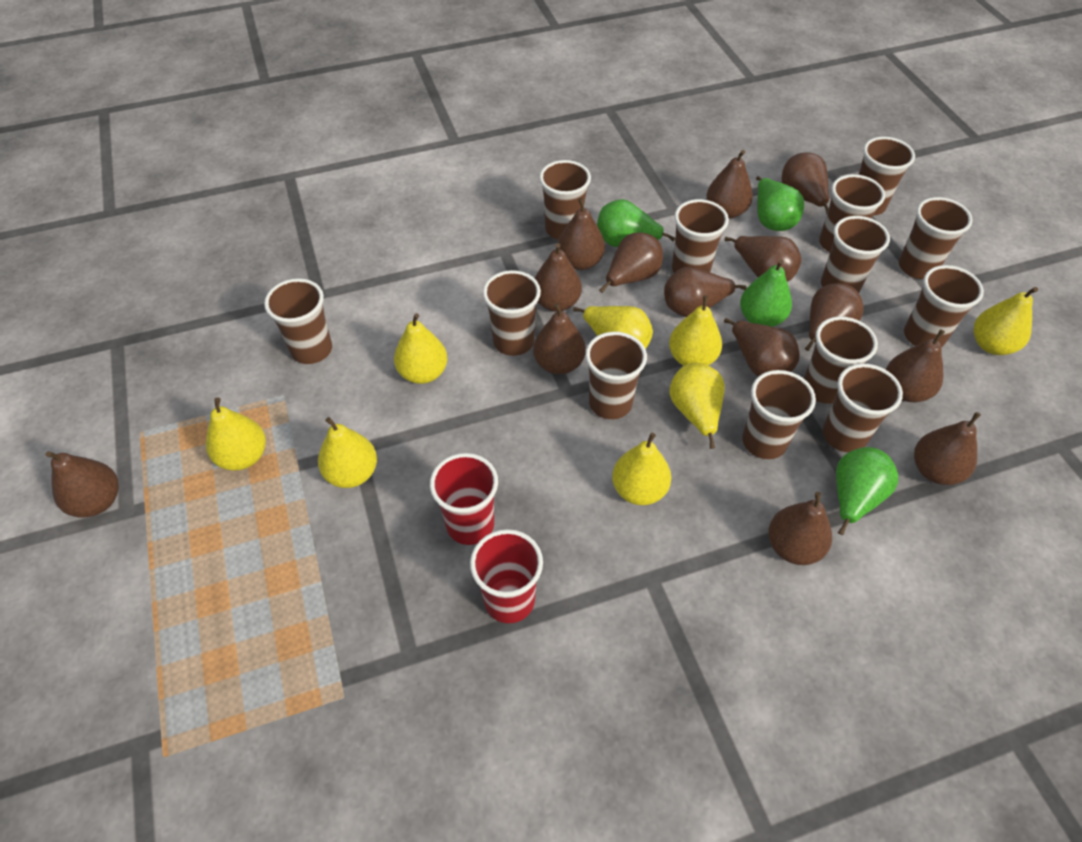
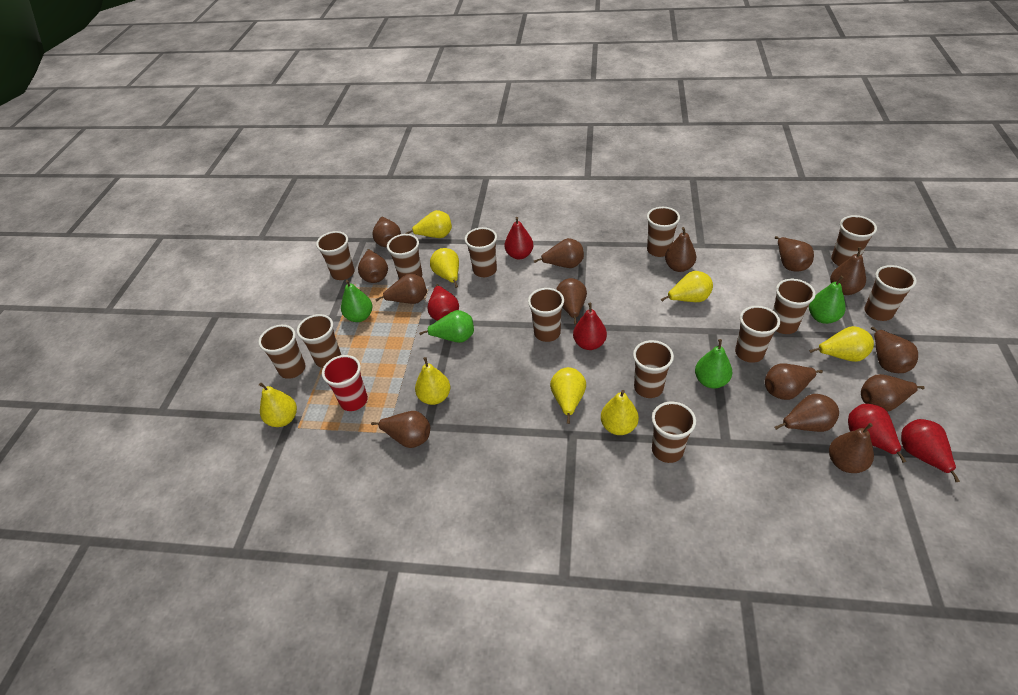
red cup: [430,453,498,545] [470,529,543,623] = 2 -> [322,355,368,411] = 1
red pear: none = 0 -> [427,284,459,321] [504,217,534,259] [573,303,607,350] [848,404,907,463] [901,419,960,482] = 5

